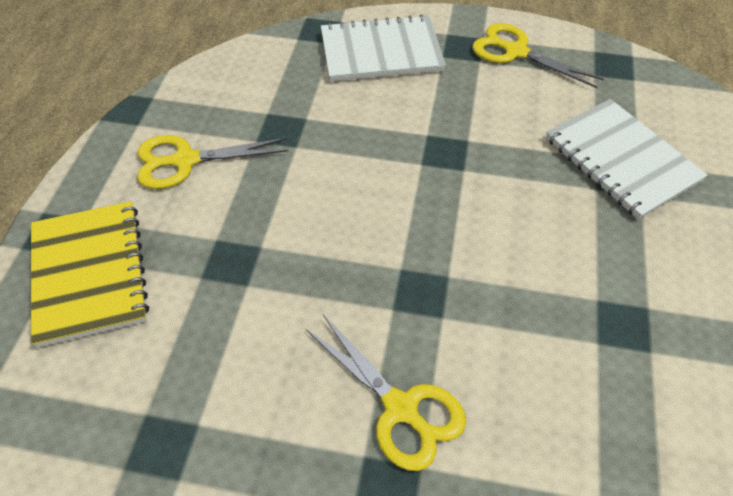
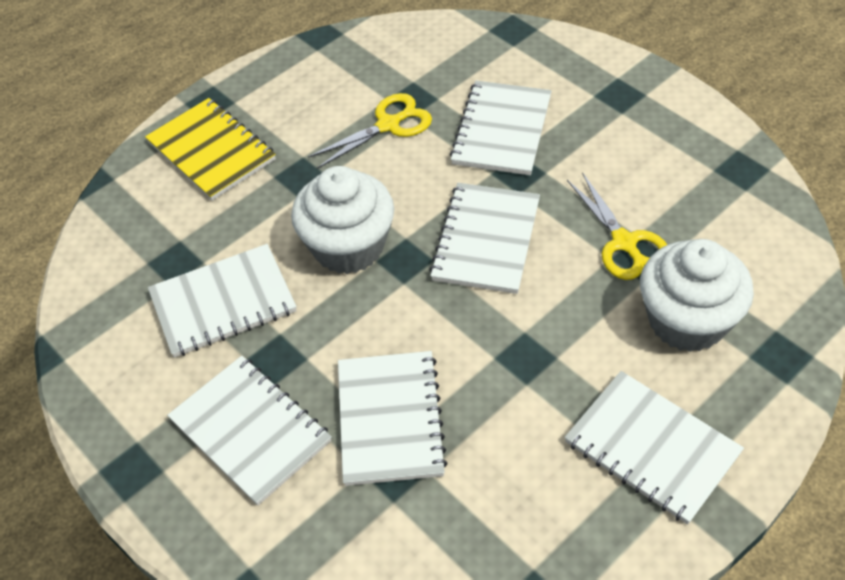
white cupcake: none = 0 -> [291,166,394,274] [640,239,754,352] = 2
white notebook: [321,15,446,81] [546,99,708,220] = 2 -> [148,244,297,357] [167,356,332,506] [338,351,448,486] [429,183,540,294] [450,81,552,175] [564,371,744,525] = 6
yellow scissors: [137,135,288,189] [306,315,466,471] [472,23,604,88] = 3 -> [308,93,432,169] [567,172,667,280] = 2

